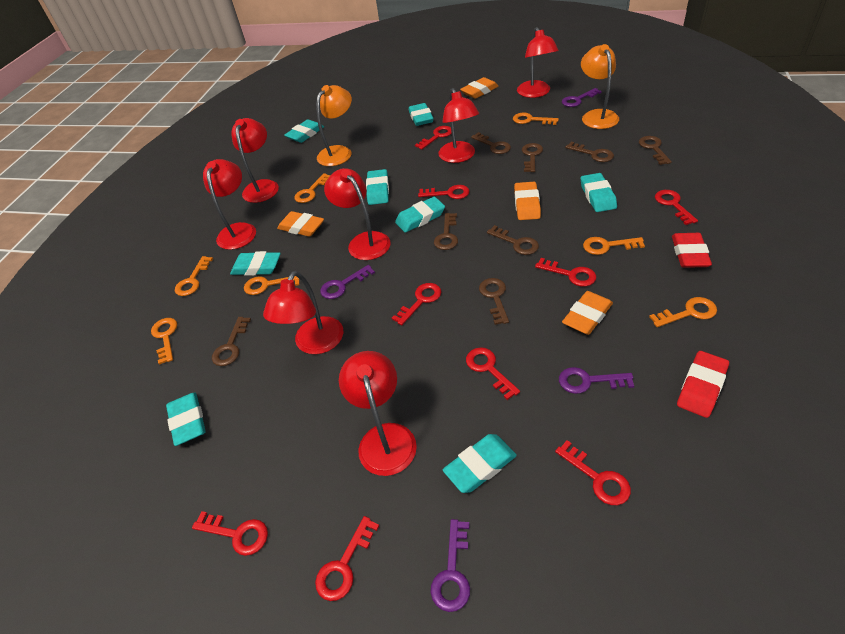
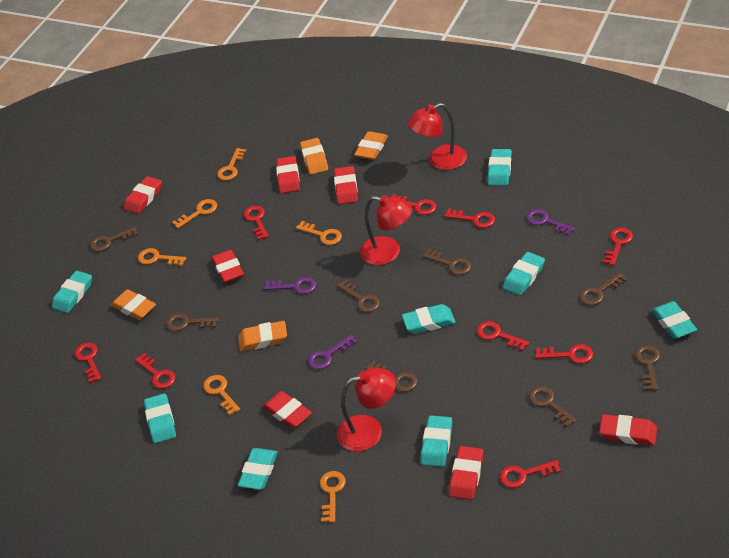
orange key: [151,318,177,365] [175,256,213,296] [244,276,300,295] [294,173,330,203] [513,113,559,125] [583,237,645,255] [649,297,717,327] = 7 -> [138,248,187,266] [172,199,217,229] [203,375,240,416] [217,148,246,181] [296,221,342,245] [320,471,346,523] = 6
orange lamp: [317,85,352,166] [581,44,619,129] = 2 -> none = 0
purple key: [320,265,375,299] [430,519,470,612] [559,367,634,394] [562,88,602,107] = 4 -> [264,277,316,294] [308,334,358,370] [526,209,575,236] = 3
red eraser: [672,233,712,268] [677,351,729,418] = 2 -> [124,176,162,214] [212,250,244,283] [263,391,312,429] [276,156,300,193] [334,166,358,204] [449,446,483,500] [599,414,657,445] = 7
red lamp: [203,159,256,250] [231,118,279,203] [263,271,343,354] [324,168,390,260] [339,351,417,476] [438,88,479,163] [517,27,559,98] = 7 -> [337,368,396,452] [360,195,413,265] [407,103,467,170] = 3

